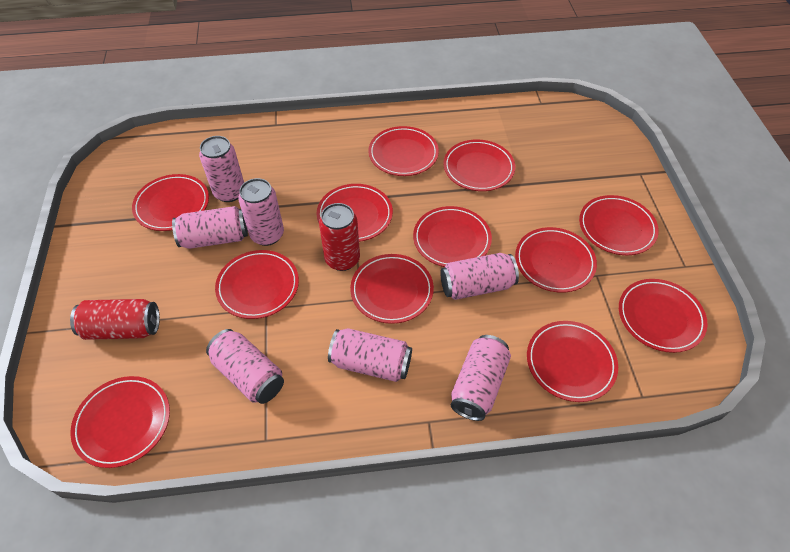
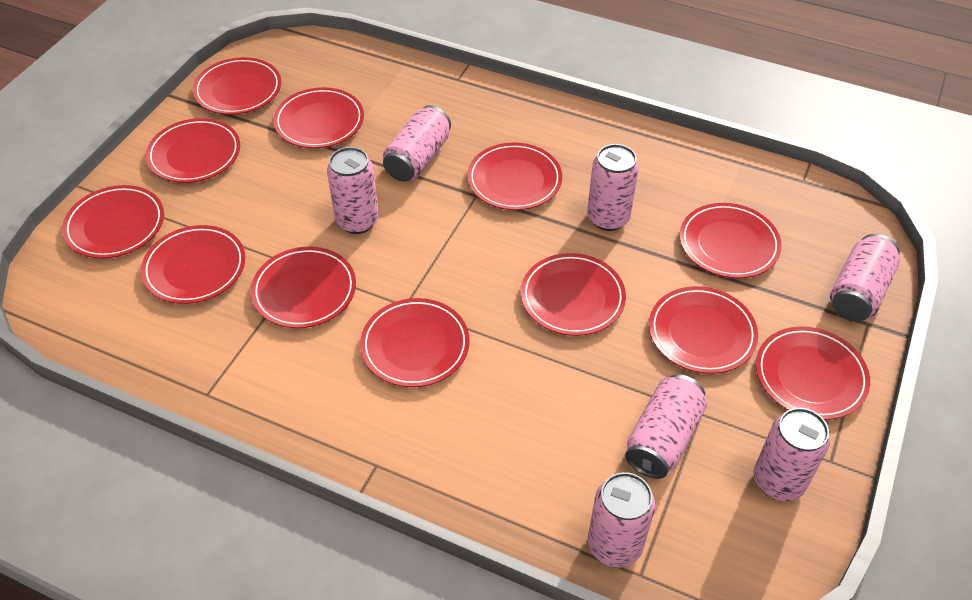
red can: [70,299,160,340] [319,203,360,271] = 2 -> none = 0

